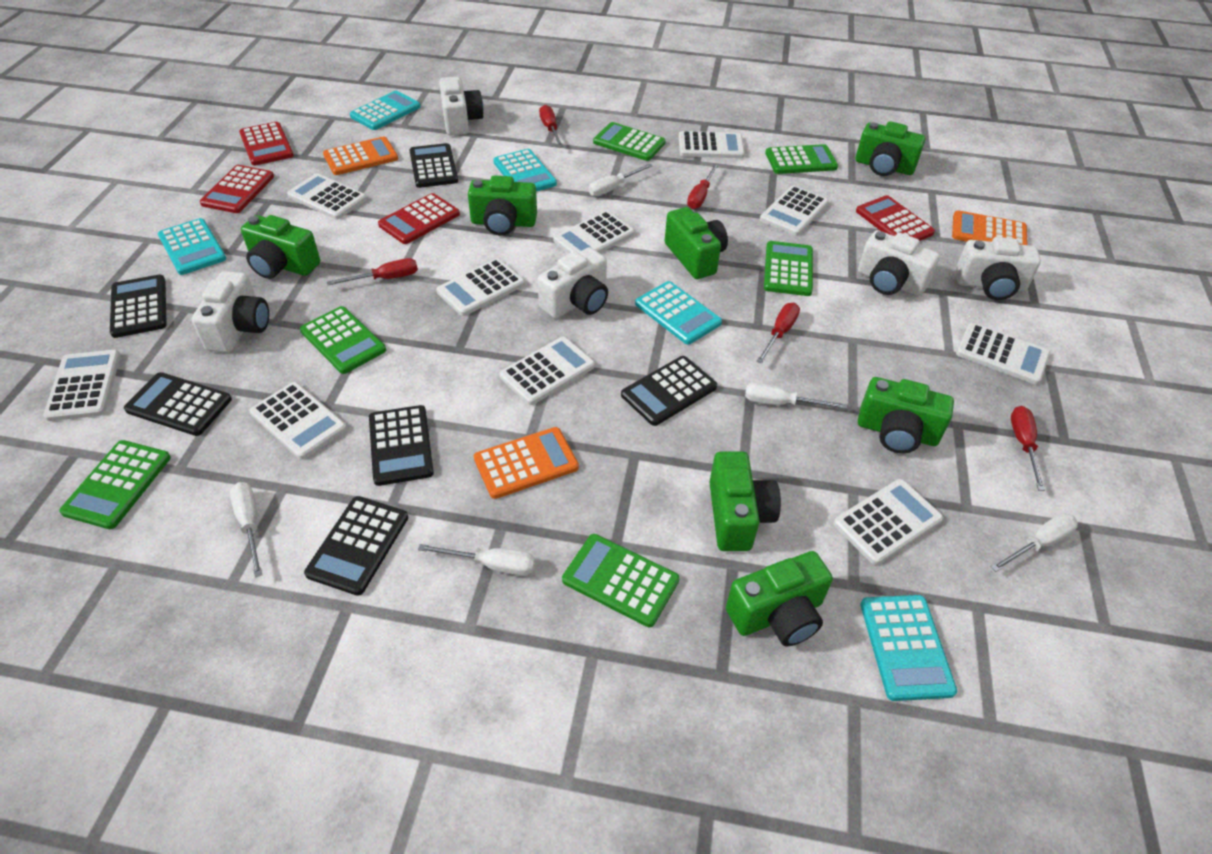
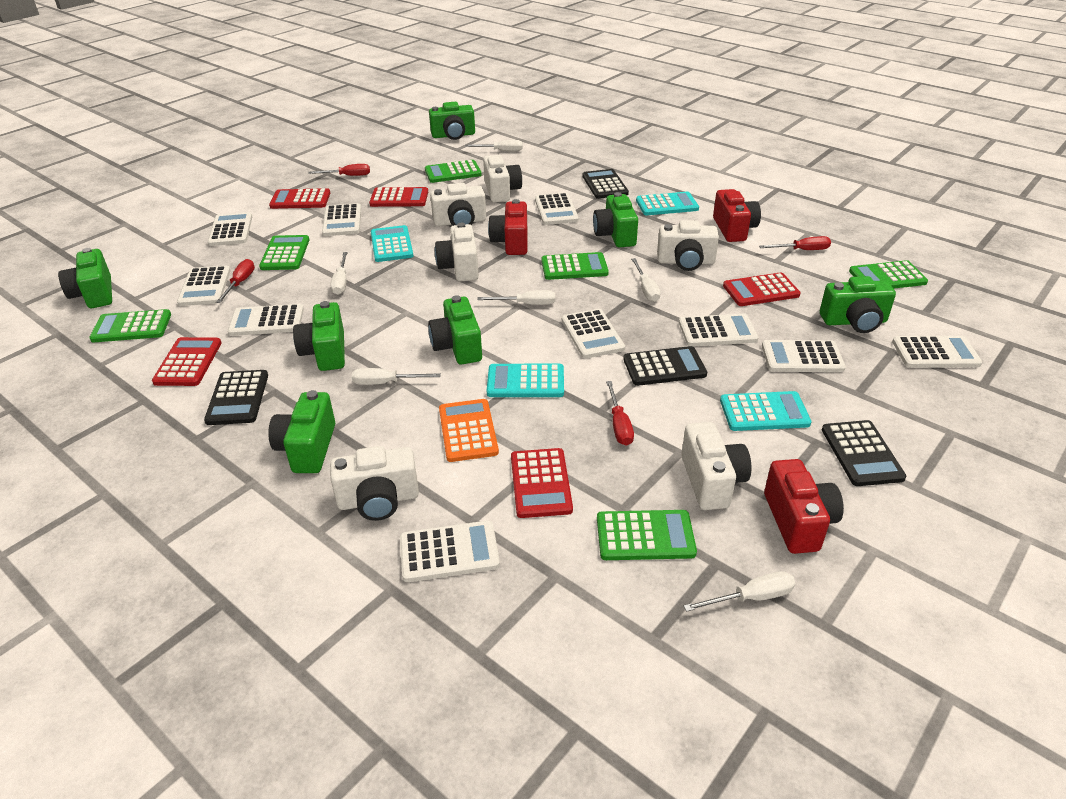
black calculator: [110,275,167,338] [124,372,232,436] [304,496,408,596] [369,405,434,486] [409,143,458,188] [621,356,717,426] = 6 -> [204,370,268,425] [582,169,629,199] [623,346,707,386] [822,420,906,486] = 4
orange calculator: [323,137,398,175] [474,427,579,499] [952,210,1028,245] = 3 -> [439,399,499,462] = 1
red calculator: [200,165,274,213] [239,122,294,166] [378,193,460,244] [856,195,935,241] = 4 -> [152,337,222,386] [269,188,330,209] [369,187,428,207] [511,448,573,518] [723,272,801,306] = 5
red camera: none = 0 -> [488,199,528,255] [713,189,761,242] [764,459,844,554] = 3
red screwdriver: [327,258,418,285] [539,105,563,147] [687,163,719,209] [756,303,800,364] [1011,406,1045,491] = 5 -> [216,259,255,303] [308,164,370,176] [606,381,634,446] [759,236,831,250] = 4
turquoise calculator: [158,218,226,275] [350,91,421,130] [493,149,557,191] [635,281,722,345] [860,595,957,701] = 5 -> [371,225,413,262] [487,364,564,397] [636,192,699,215] [720,391,812,431] = 4
white camera: [192,271,269,352] [439,77,484,136] [538,247,608,319] [858,230,940,296] [955,237,1041,300] = 5 -> [330,446,419,521] [430,183,486,226] [435,223,479,282] [483,155,522,203] [657,220,719,271] [681,422,751,510] = 6
white screwdriver: [230,482,262,577] [418,544,535,576] [588,164,653,196] [745,383,847,409] [991,513,1078,572] = 5 -> [330,252,347,295] [352,368,441,385] [465,140,523,151] [477,290,555,305] [631,258,661,302] [684,571,795,612] = 6

